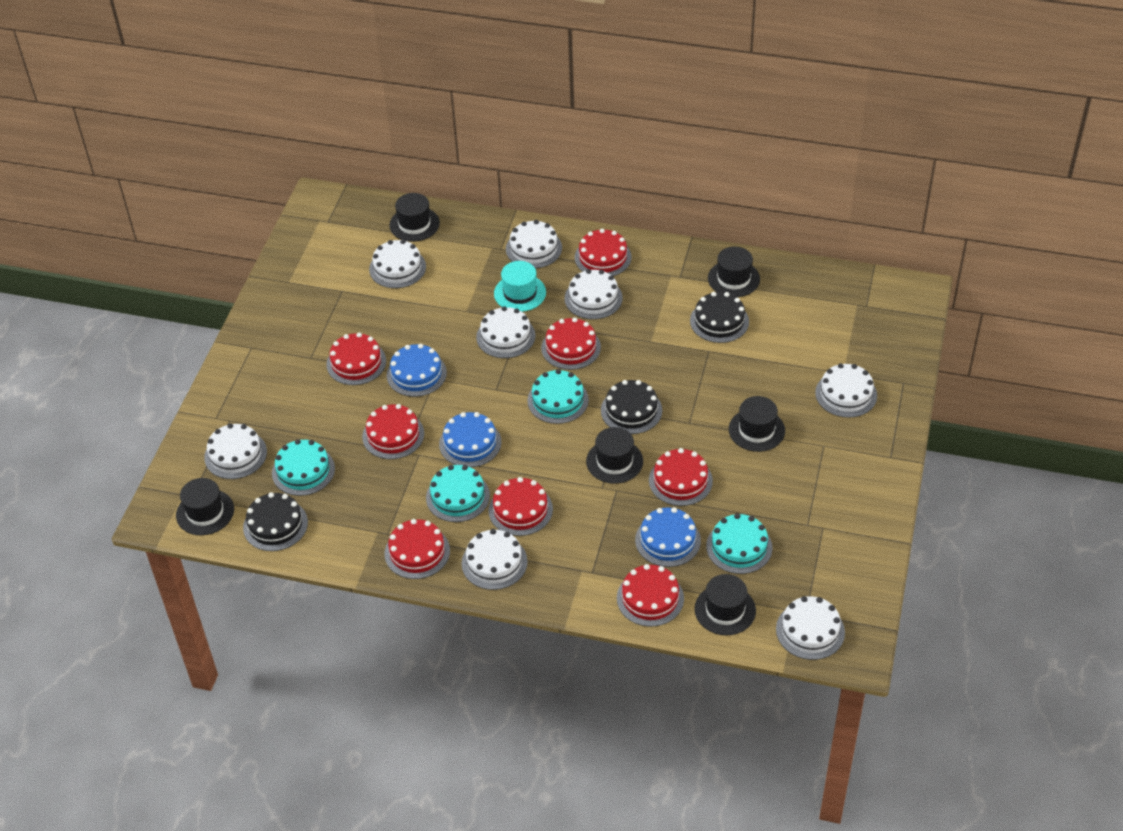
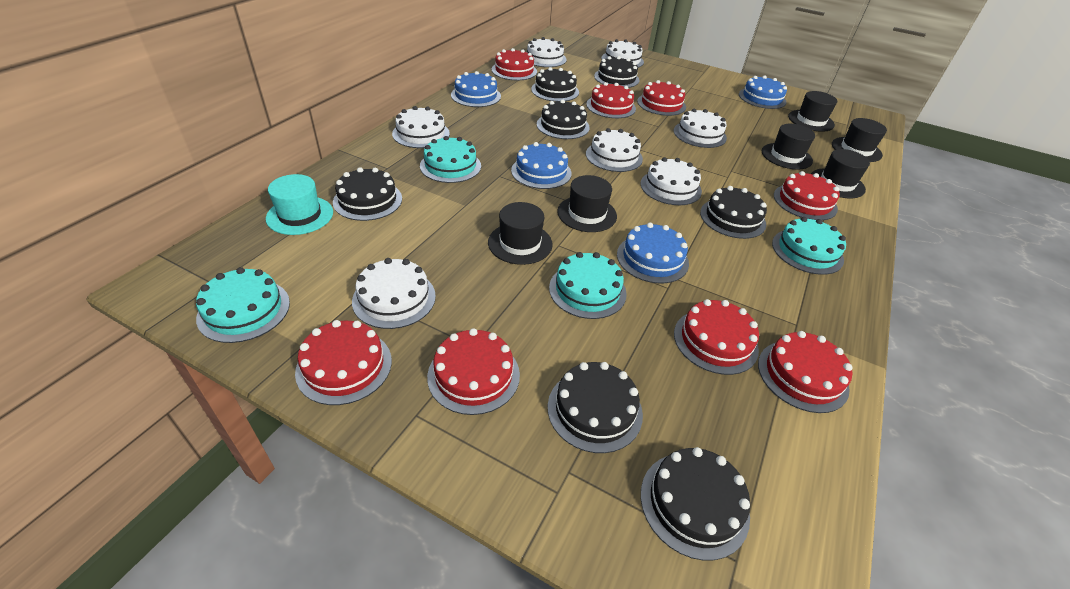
black cake: [243,492,308,551] [601,380,662,434] [690,292,749,343] = 3 -> [333,167,402,221] [531,67,579,102] [537,100,590,139] [548,362,643,453] [594,56,639,88] [641,447,750,561] [700,186,767,239] = 7
blue cake: [387,344,447,397] [439,412,501,467] [635,507,701,567] = 3 -> [451,71,501,107] [511,142,571,189] [617,222,689,283] [739,76,787,109] = 4
white cake: [204,423,267,479] [369,240,426,288] [462,529,528,590] [476,306,535,358] [506,220,562,268] [564,269,623,319] [776,596,845,660] [815,363,877,417] = 8 -> [352,258,436,329] [392,106,450,148] [527,37,567,67] [586,128,643,172] [601,39,644,68] [640,157,702,205] [674,109,727,148] = 7

